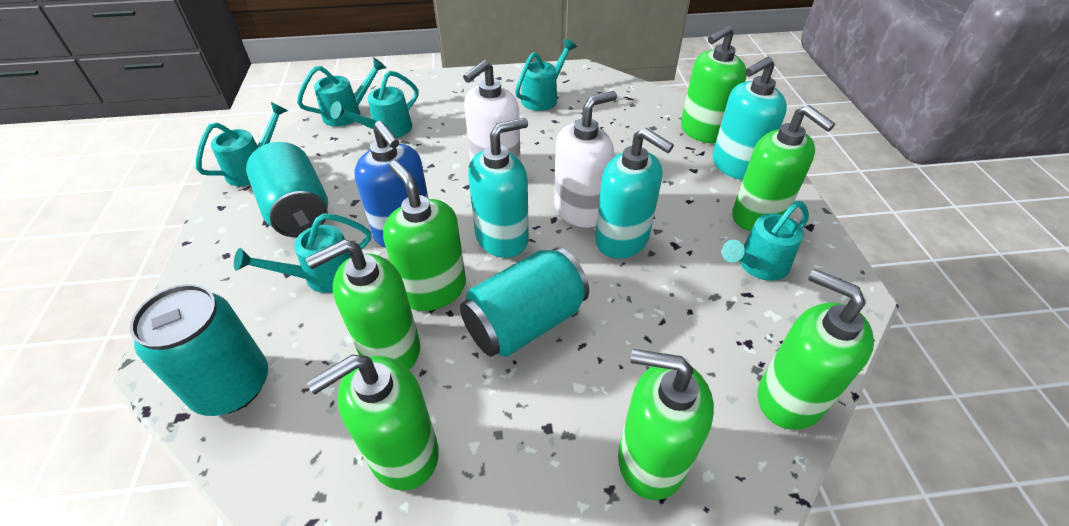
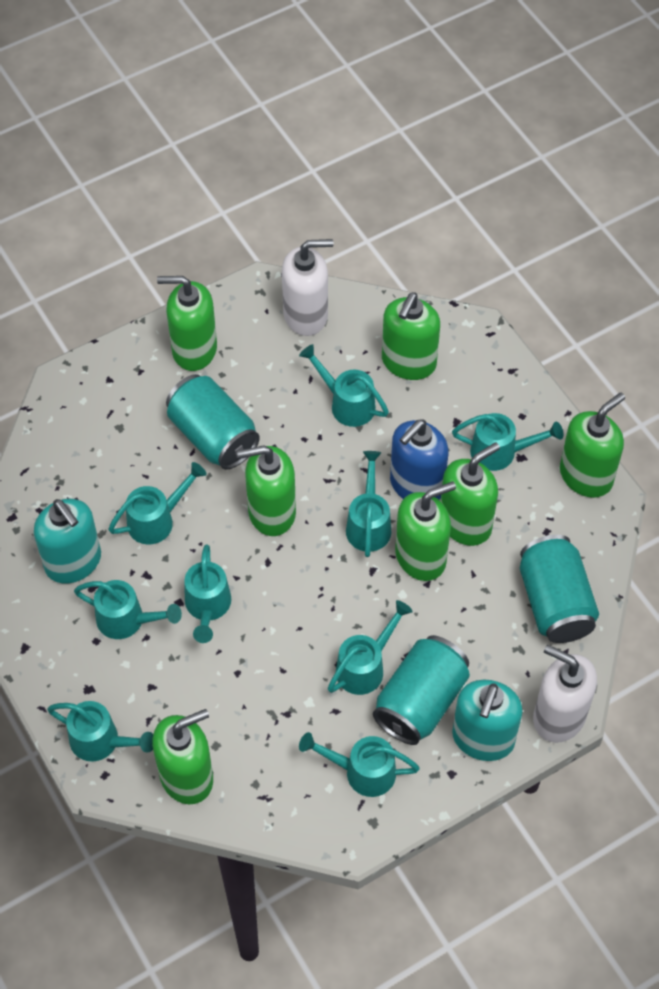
turquoise soap dispenser: [468,118,529,258] [595,128,674,259] [712,57,787,180] = 3 -> [34,499,101,584] [452,680,523,761] = 2
turquoise watering can: [196,102,288,186] [234,213,371,293] [297,57,387,126] [330,71,419,138] [515,39,577,111] [722,201,809,281] = 6 -> [47,701,153,761] [74,580,182,639] [108,462,206,544] [184,544,231,643] [299,344,389,427] [299,732,420,797] [328,600,413,695] [346,451,391,557] [452,413,563,471] = 9

